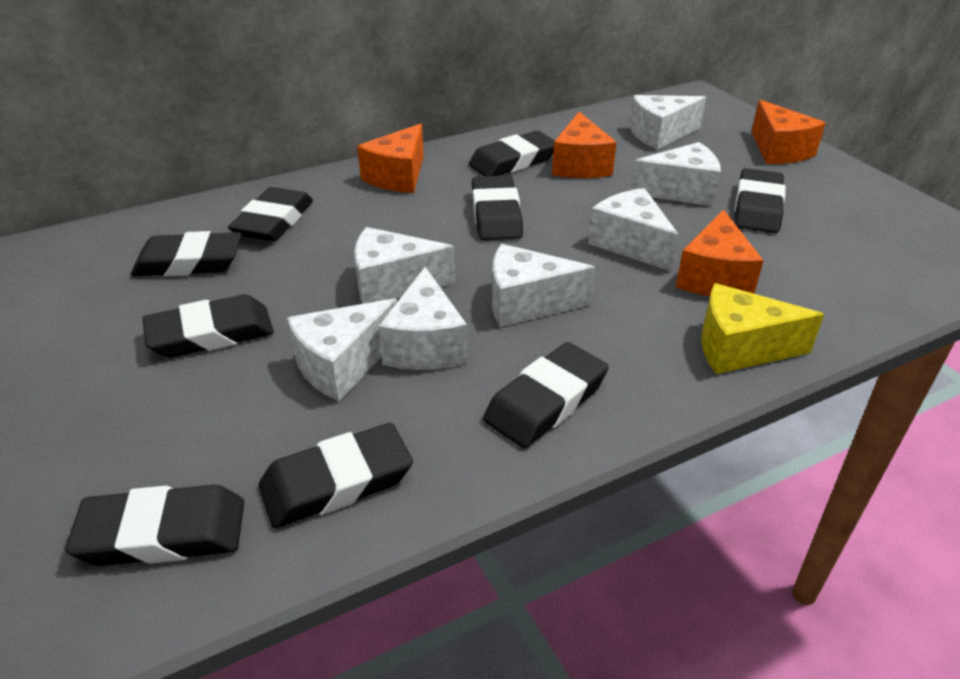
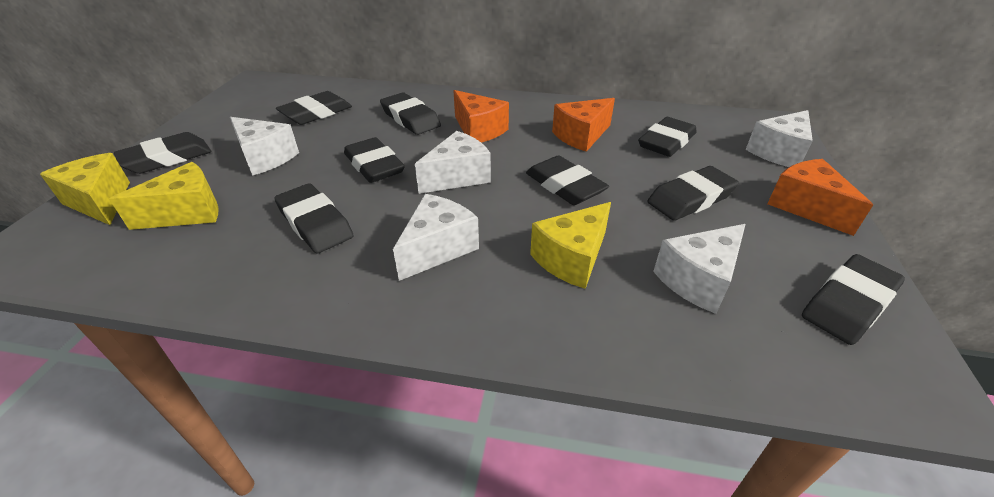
orange cheese: [357,124,424,193] [552,112,617,178] [676,209,764,296] [751,100,826,164] = 4 -> [453,90,509,143] [552,98,615,152] [767,159,873,236] = 3
white cheese: [287,298,397,401] [354,227,455,304] [378,267,468,370] [492,244,595,327] [588,188,679,272] [630,95,706,150] [631,142,721,206] = 7 -> [230,117,299,176] [393,194,479,281] [415,131,491,194] [653,224,746,314] [746,110,813,167] = 5
yellow cheese: [701,283,824,374] = 1 -> [40,153,130,225] [109,162,218,230] [530,202,611,289] = 3

